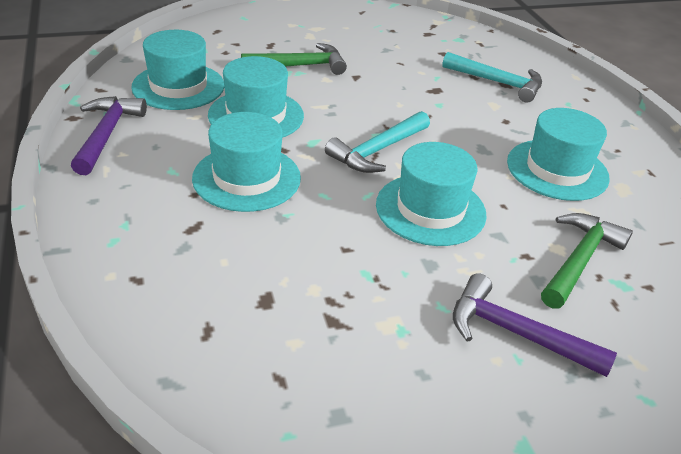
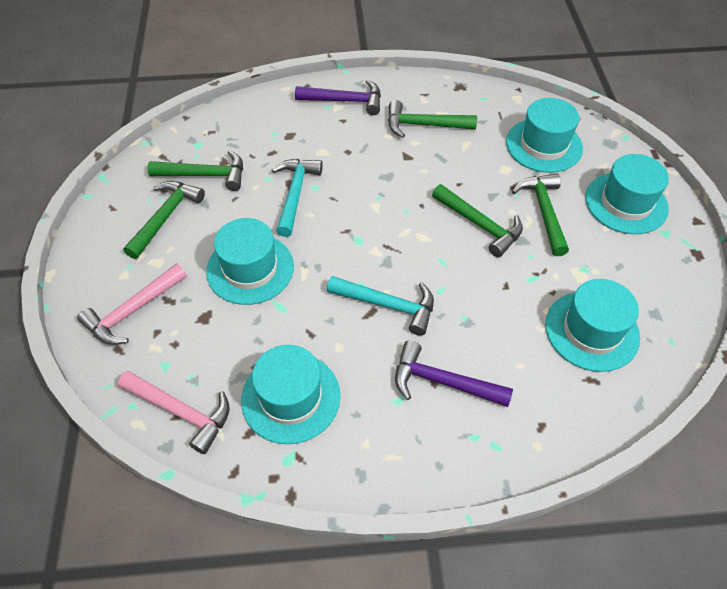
green hammer: [241,43,347,75] [541,213,633,309] = 2 -> [123,181,205,259] [148,150,243,191] [388,100,477,138] [432,184,523,257] [512,173,569,256] = 5
pink hammer: none = 0 -> [78,263,187,345] [118,371,230,454] = 2

